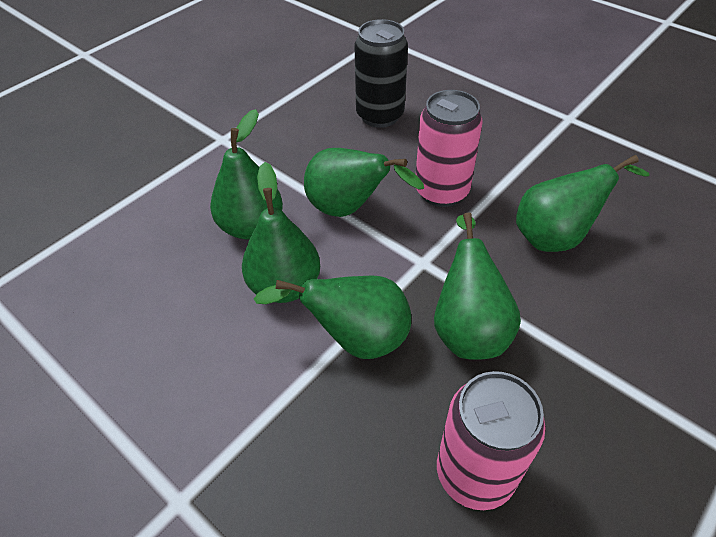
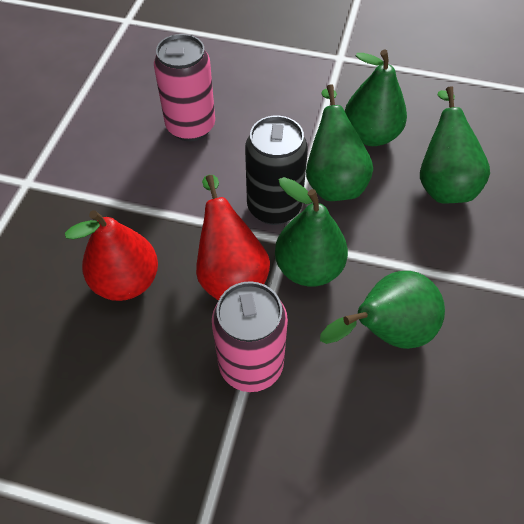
green pear: [210,109,283,239] [242,162,320,303] [254,275,411,359] [304,148,424,217] [434,213,521,360] [516,155,650,252] = 6 -> [275,177,348,286] [306,84,373,201] [320,271,445,349] [345,50,407,146] [420,86,490,204] = 5
red pear: none = 0 -> [65,210,158,301] [196,175,270,300] = 2

